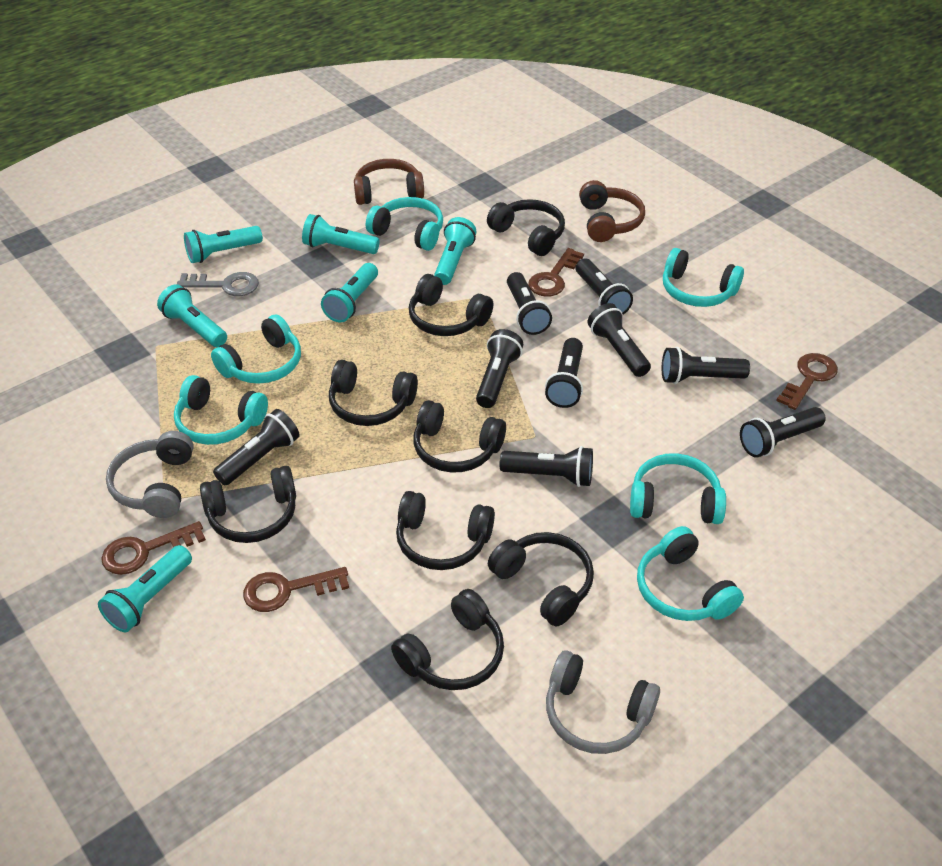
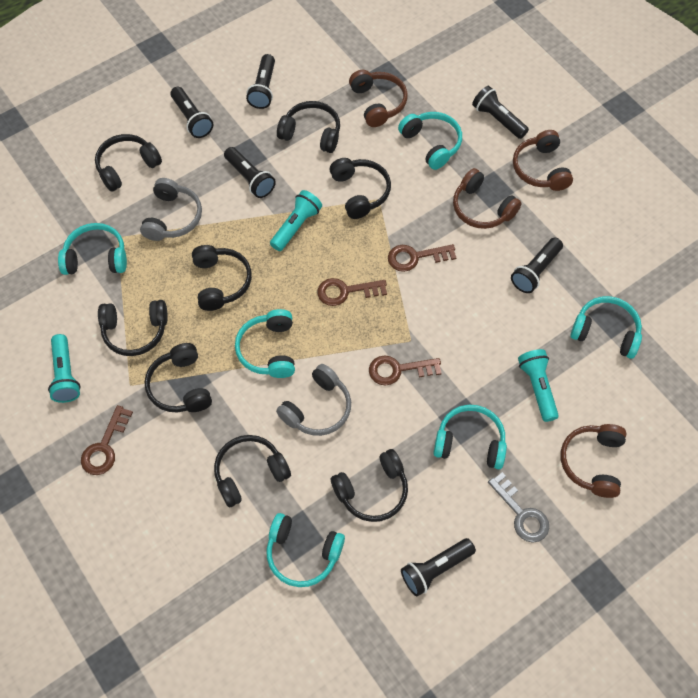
black flashlight: [213,409,300,485] [476,329,523,408] [499,446,593,487] [507,272,552,335] [545,338,583,408] [576,258,633,315] [588,303,651,377] [662,347,750,384] [740,407,826,458] = 9 -> [170,87,213,138] [224,147,276,198] [246,54,275,109] [401,538,476,597] [472,86,529,139] [511,238,563,293] = 6
brown headphones: [354,159,424,205] [579,180,645,242] = 2 -> [349,70,408,127] [453,168,522,229] [513,130,573,191] [561,424,627,498] = 4
turquoise flashlight: [98,545,192,632] [157,284,227,347] [184,226,263,263] [302,214,380,254] [321,263,378,322] [434,217,477,285] = 6 -> [48,334,81,403] [270,190,322,251] [518,349,559,422] = 3

